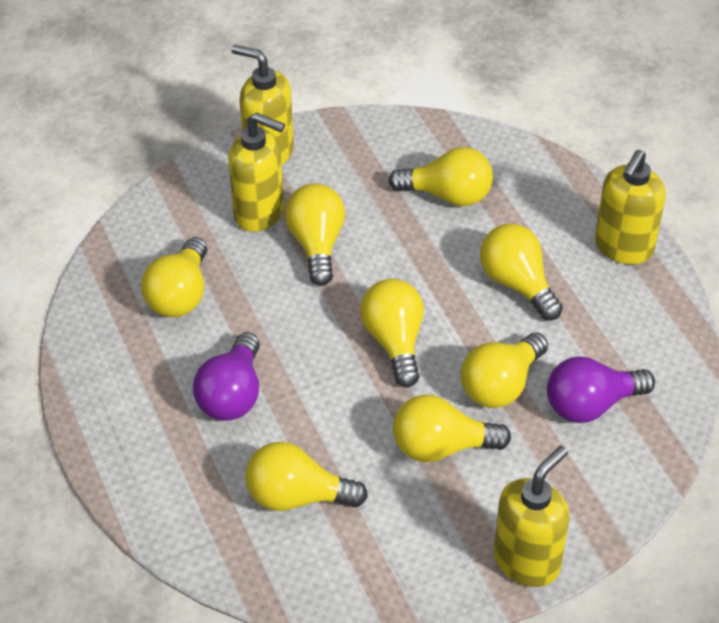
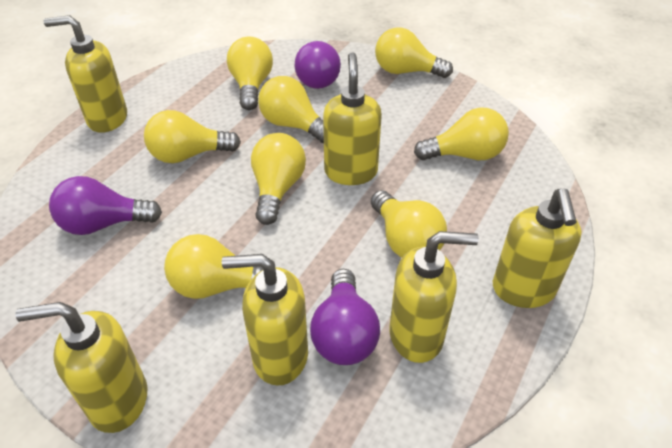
purple light bulb: [193,332,260,421] [547,356,655,423] = 2 -> [49,176,162,235] [295,41,341,89] [310,269,380,365] = 3
yellow soap dispenser: [228,112,285,232] [232,45,294,165] [494,446,570,587] [595,150,666,264] = 4 -> [15,302,147,433] [44,15,127,133] [221,254,308,386] [323,52,382,185] [389,231,479,363] [493,189,582,308] = 6

